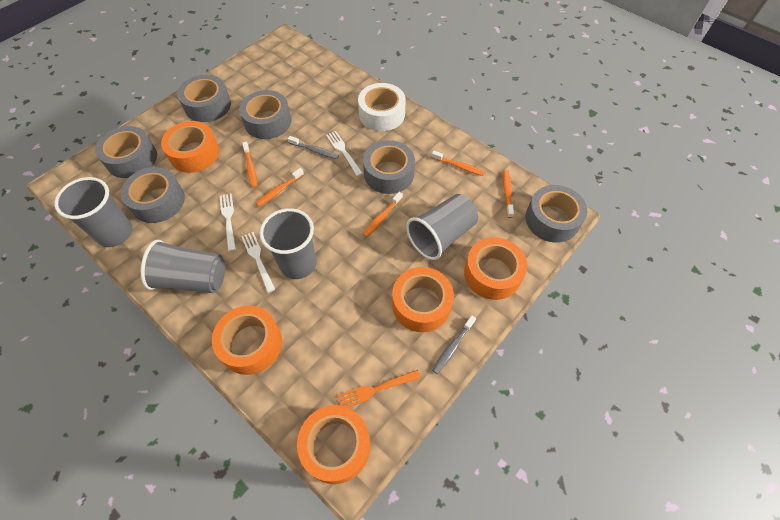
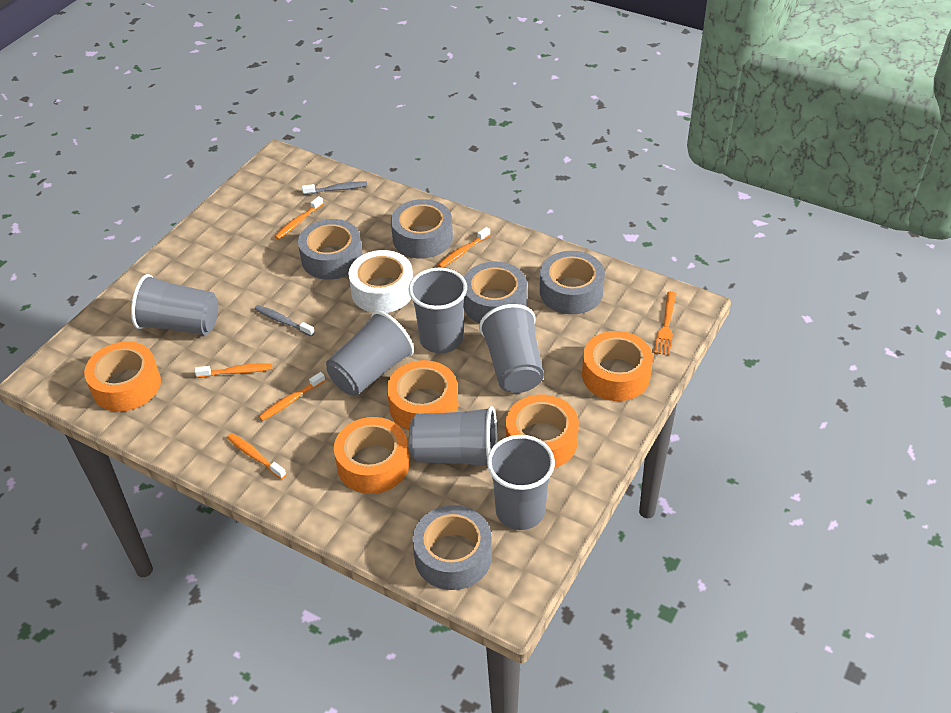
grey cup: [54,177,132,247] [141,240,225,293] [260,208,317,279] [406,194,478,260] = 4 -> [131,274,218,335] [326,311,414,396] [409,268,467,353] [409,406,497,466] [479,304,544,393] [487,435,555,530] = 6
grey tape: [95,126,157,178] [121,167,185,223] [177,75,231,122] [239,90,291,139] [363,140,415,194] [526,185,587,243] = 6 -> [298,219,363,280] [391,199,453,258] [412,505,492,590] [463,262,527,323] [540,251,605,314] = 5
white fork: [219,194,236,251] [241,232,275,293] [326,131,363,176] = 3 -> none = 0

